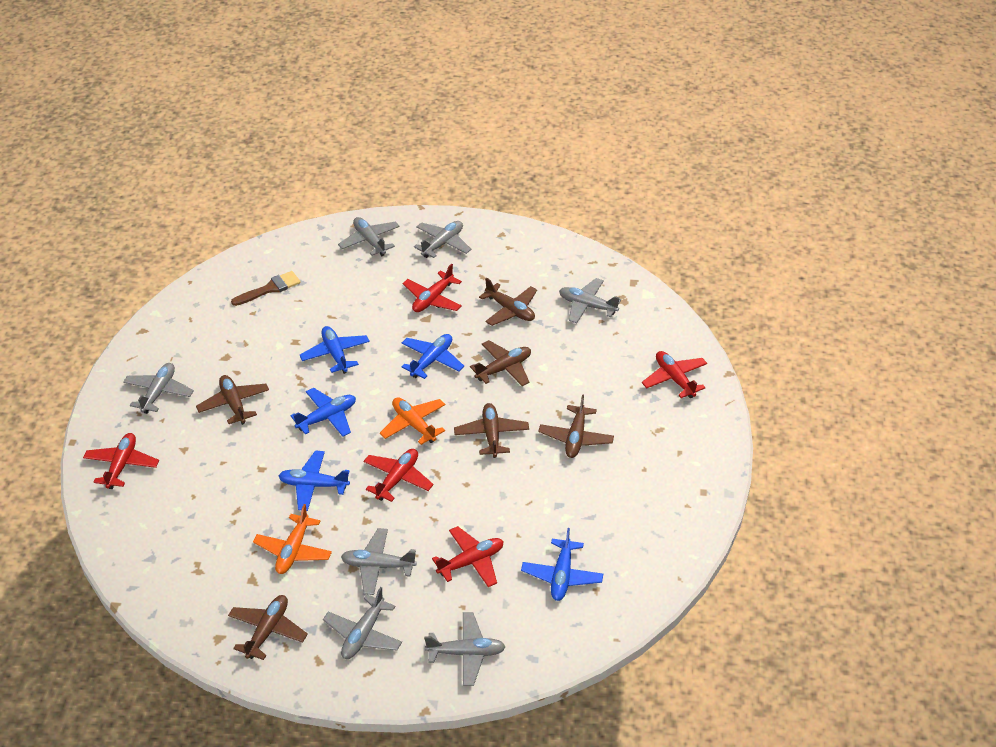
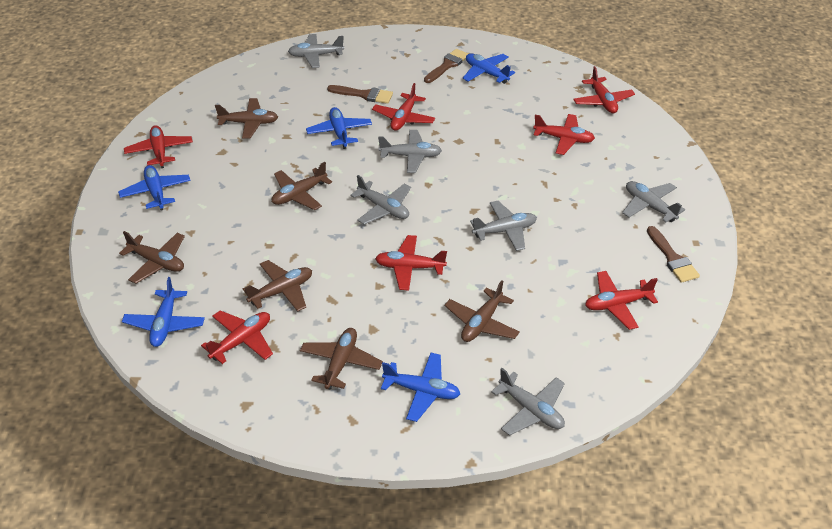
brown brush: [231,271,301,306] = 1 -> [327,85,393,104] [424,49,468,83] [647,226,700,283] = 3
grey plane: [123,363,194,414] [323,587,402,659] [338,217,400,256] [341,528,417,595] [414,221,471,258] [424,612,506,686] [559,278,621,323] = 7 -> [288,34,344,68] [350,175,411,224] [378,130,442,173] [470,201,537,251] [491,368,565,436] [622,181,685,222] = 6
orange plane: [253,504,332,574] [380,397,445,445] = 2 -> none = 0
red plane: [83,433,159,489] [364,449,434,502] [403,263,462,312] [432,526,504,587] [642,351,707,398] = 5 -> [124,125,193,168] [201,310,273,364] [372,83,435,131] [375,235,447,291] [533,114,595,155] [573,66,635,113] [585,271,658,330] = 7

